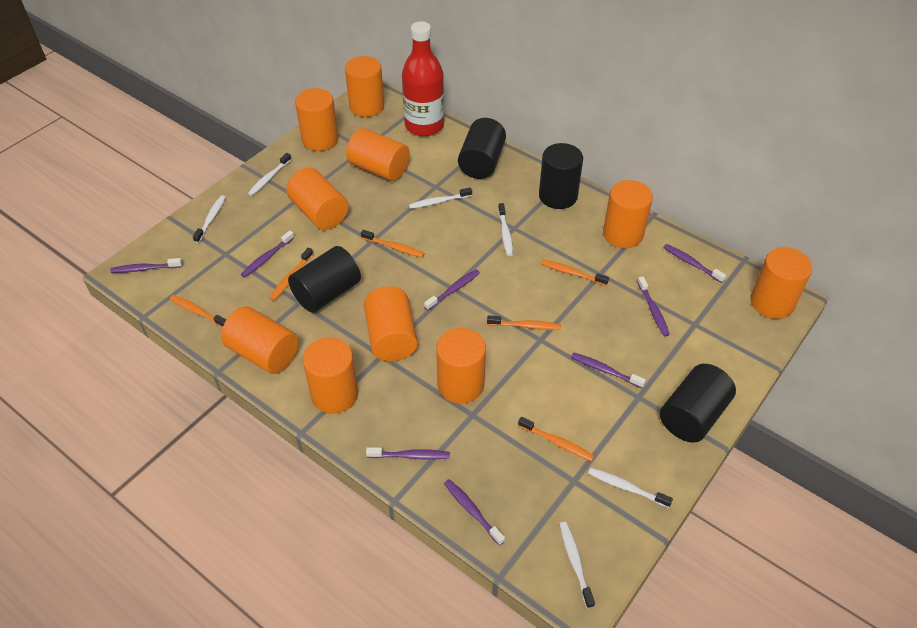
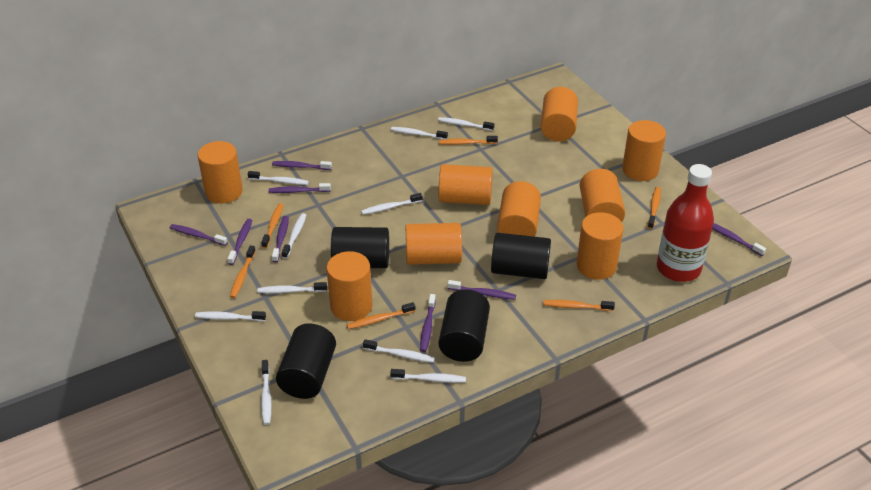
orange cylinder: [221,306,299,374] [286,168,349,230] [295,88,338,151] [303,338,358,414] [345,56,384,117] [346,128,410,181] [364,286,418,361] [436,328,486,404] [603,180,653,248] [750,247,812,319] = 10 -> [198,141,243,204] [327,251,373,321] [405,223,462,265] [439,164,493,205] [497,181,541,237] [541,87,578,141] [576,212,624,280] [580,169,625,222] [622,120,666,181] = 9
white toothbrush: [193,195,226,243] [248,153,291,196] [409,187,472,209] [498,203,513,256] [559,522,595,609] [588,468,673,508] = 6 -> [195,311,266,321] [248,171,309,185] [258,282,327,293] [261,360,272,425] [282,213,306,259] [361,193,422,215] [363,339,435,363] [390,369,466,383] [391,127,448,140] [438,117,494,131] = 10

